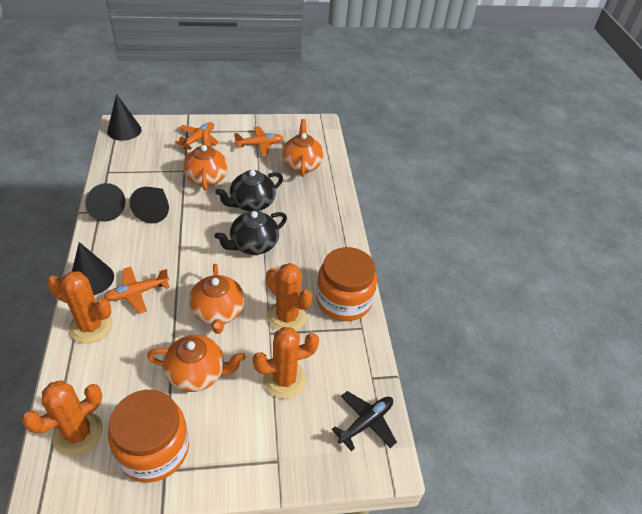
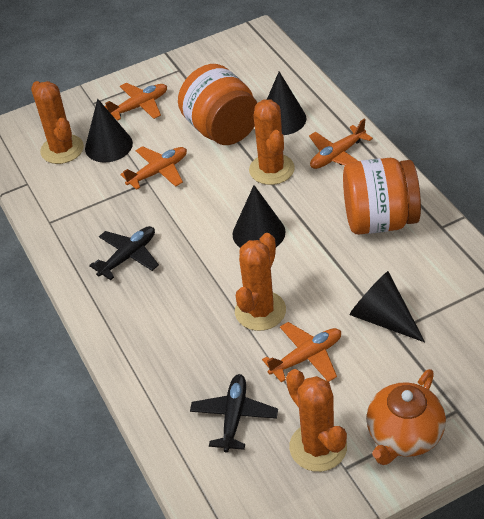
black plane: [332,391,397,451] = 1 -> [89,226,159,280] [190,374,278,452] = 2
black teapot: [214,210,287,255] [215,170,283,211] = 2 -> none = 0
orange plane: [104,267,170,314] [175,122,219,150] [234,126,283,156] = 3 -> [105,83,167,121] [120,146,187,190] [262,322,341,382] [309,119,373,169] = 4
orange teapot: [147,335,246,392] [183,130,228,191] [189,264,244,334] [281,119,324,177] = 4 -> [366,369,446,465] = 1

